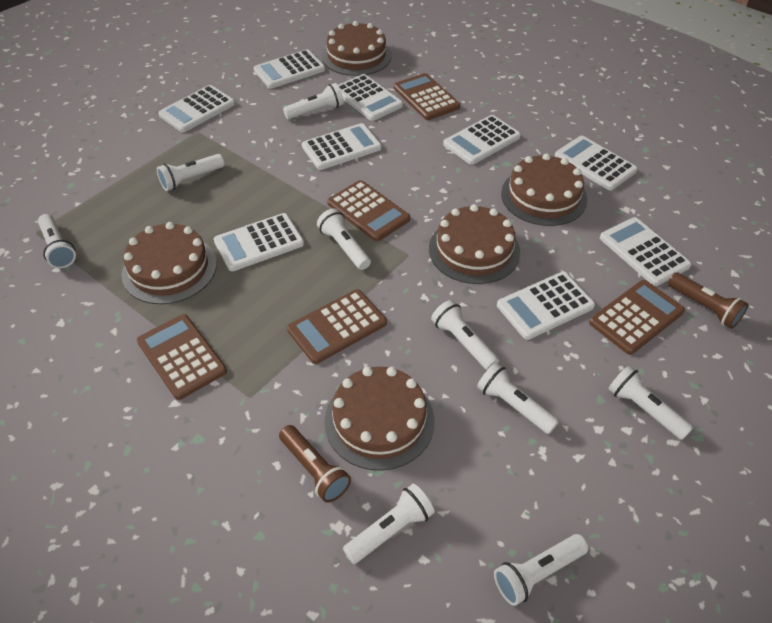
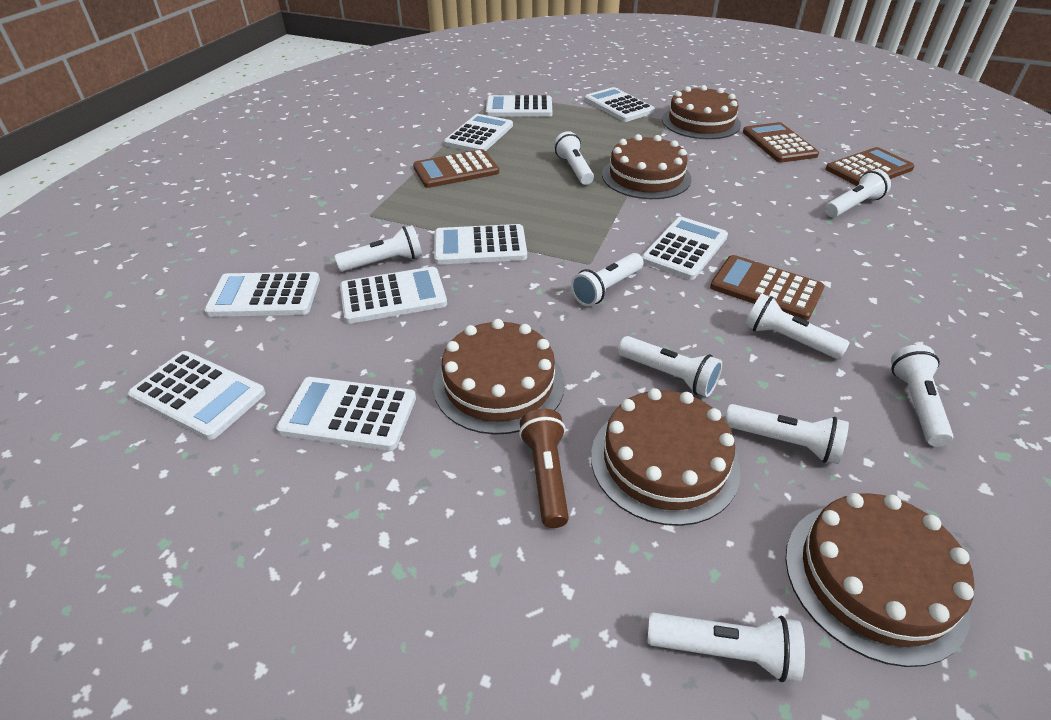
brown calculator: [137,314,227,400] [287,289,387,364] [327,180,410,242] [394,73,460,120] [589,280,685,355] = 5 -> [413,149,499,188] [710,255,824,321] [743,122,819,163] [826,147,915,186] = 4
brown flashlight: [279,425,351,503] [668,273,748,329] = 2 -> [519,409,569,528] = 1

